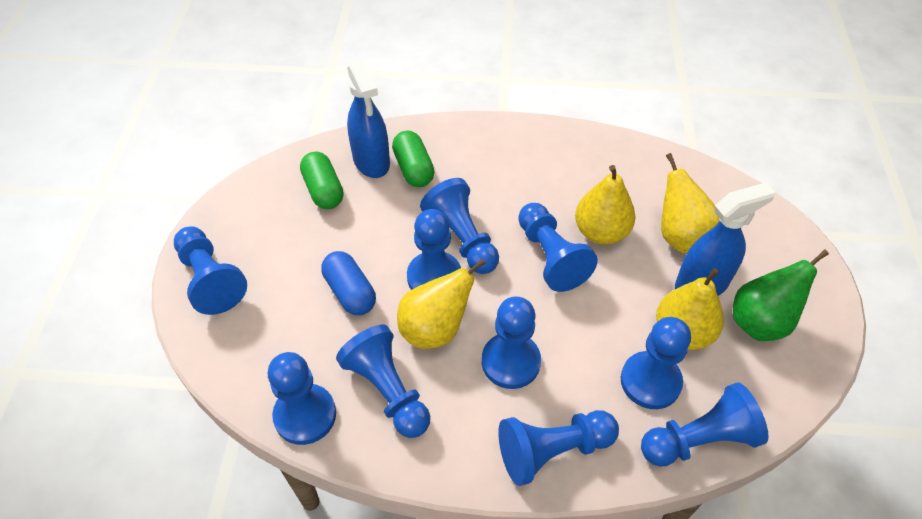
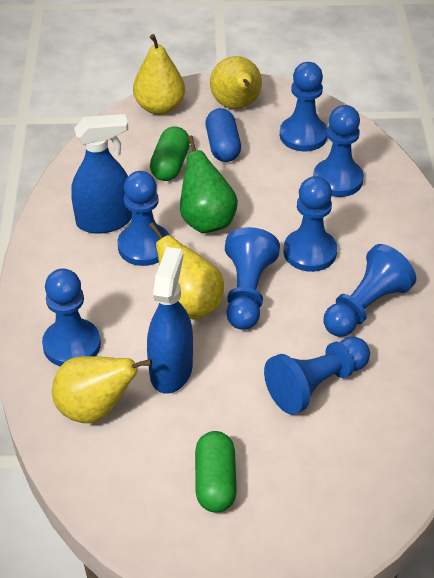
blue pawn: [174,226,247,315] [268,352,336,445] [336,324,430,438] [407,209,461,290] [420,178,499,274] [482,297,541,389] [498,410,619,486] [518,203,598,292] [621,317,691,409] [641,383,769,467] = 10 -> [42,269,101,367] [117,171,169,266] [225,227,280,330] [264,336,370,415] [280,62,327,152] [284,176,337,272] [313,105,364,197] [323,244,416,337] = 8

